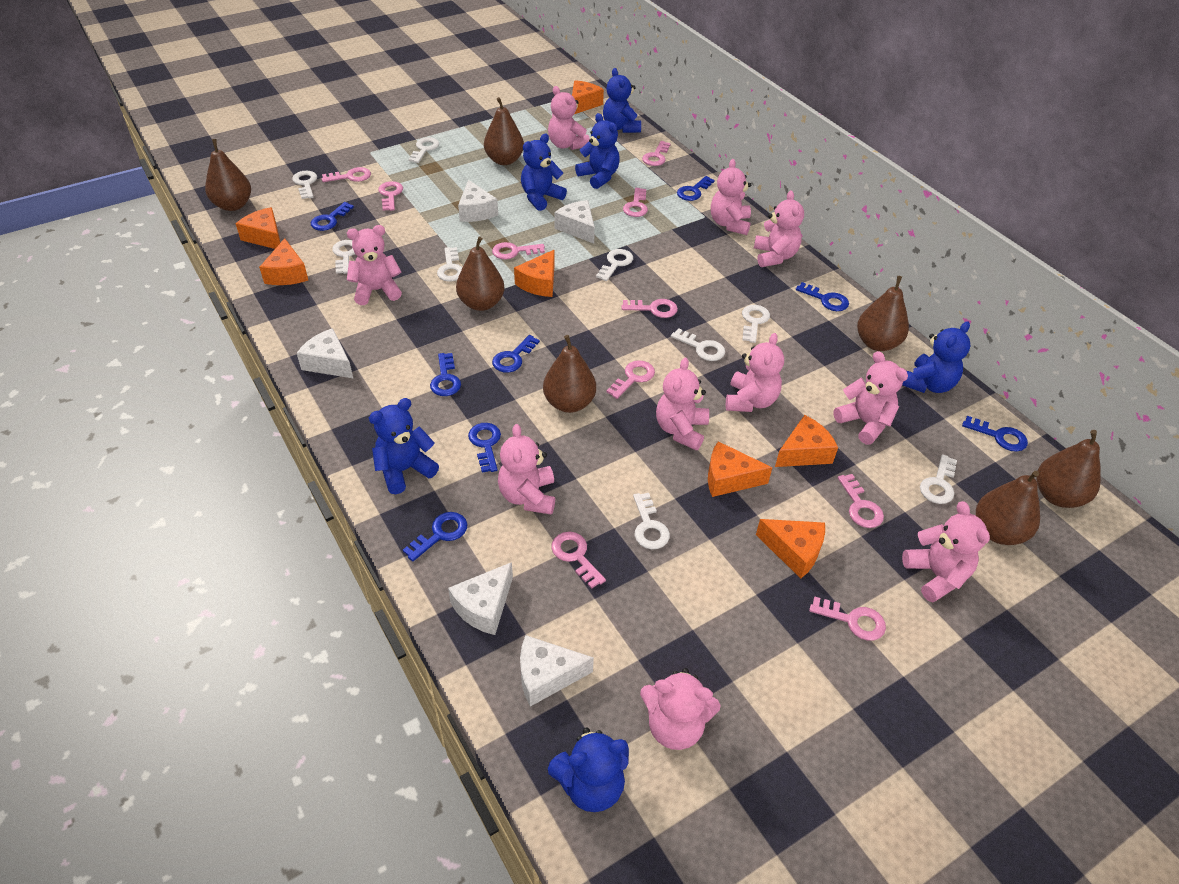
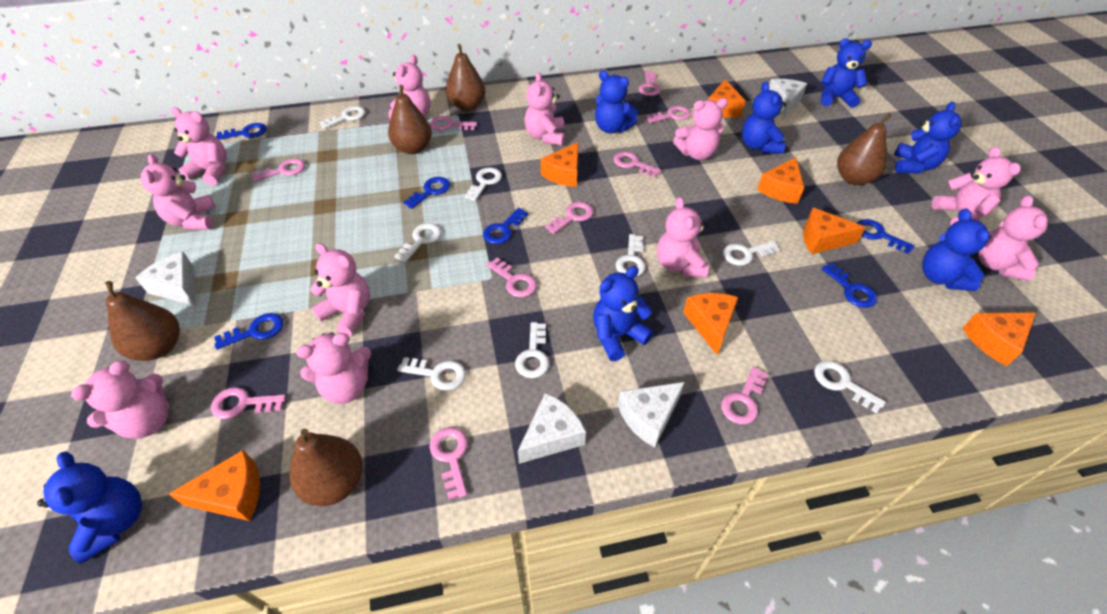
blue key: [311,202,354,231] [403,512,468,562] [430,353,461,396] [468,423,501,473] [492,335,540,373] [677,176,715,201] [796,282,849,311] [962,416,1028,452] = 8 -> [214,313,283,350] [216,123,267,140] [403,177,450,209] [483,208,528,244] [821,263,877,308] [857,219,915,254] = 6
blue teddy bear: [369,398,439,494] [521,134,567,211] [548,727,629,812] [575,113,620,189] [603,68,641,133] [902,321,970,393] = 6 -> [37,451,142,564] [593,266,654,361] [595,70,638,133] [742,82,786,154] [821,38,872,108] [894,102,961,174] [922,209,991,291] = 7
brown pear: [205,139,251,211] [456,236,504,311] [484,97,524,165] [543,335,596,413] [857,276,909,351] [976,471,1040,545] [1037,430,1100,508] = 7 -> [105,281,180,361] [289,429,363,506] [388,85,432,154] [446,44,485,111] [837,113,891,185] = 5
pink teddy bear: [347,225,402,305] [498,424,555,515] [548,86,590,150] [640,668,721,750] [656,358,709,450] [711,159,751,235] [726,333,784,412] [754,191,804,267] [833,351,908,445] [902,501,990,602] = 10 -> [71,360,169,439] [141,154,215,230] [171,107,227,185] [296,332,371,404] [310,243,370,336] [389,55,430,119] [525,72,565,146] [657,197,709,278] [673,98,728,160] [932,147,1020,225] [978,195,1050,281] = 11
white cheese: [297,328,353,378] [448,562,513,635] [458,180,498,222] [520,635,594,707] [554,200,595,244] = 5 -> [135,252,195,306] [518,393,586,464] [618,382,685,448] [769,79,807,117] = 4
white key: [292,171,317,199] [332,240,355,274] [408,137,439,163] [437,247,462,281] [596,249,633,281] [633,493,670,549] [671,328,725,361] [742,305,770,343] [920,454,957,504] = 9 -> [319,106,365,129] [394,223,441,263] [397,357,466,391] [464,167,502,201] [515,322,549,378] [616,234,646,277] [723,241,780,266] [814,361,886,413] = 8

